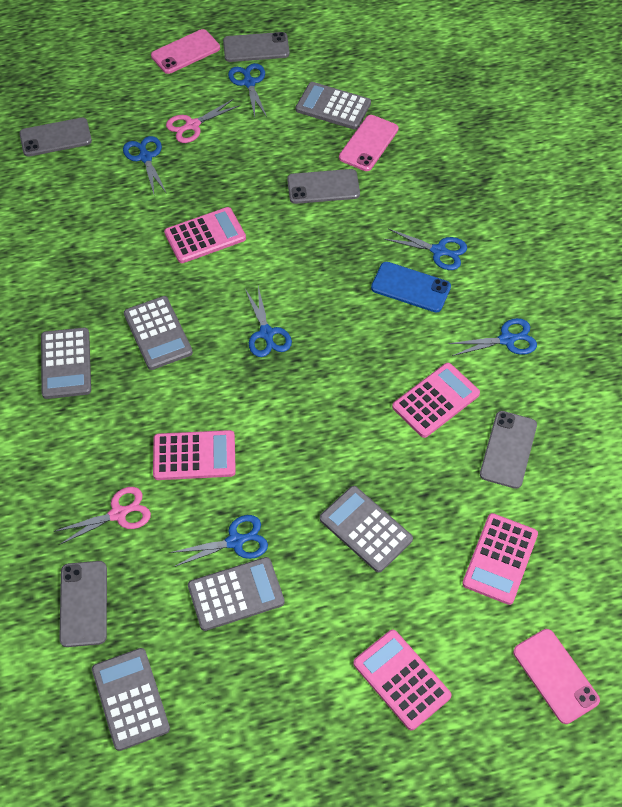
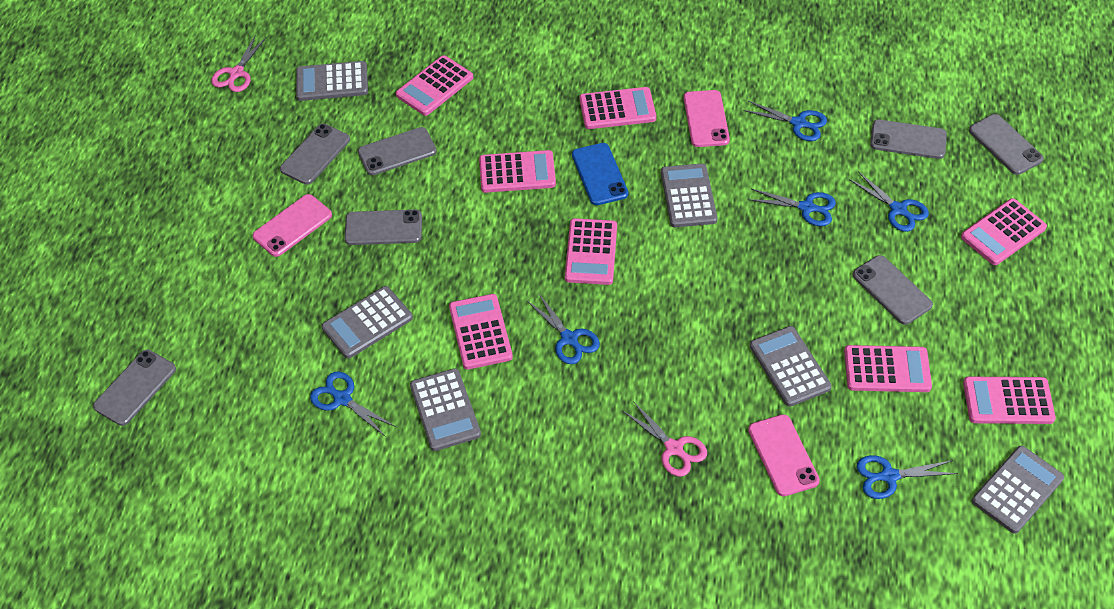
grey phone: [19,118,92,157] [59,561,107,647] [223,32,290,62] [287,169,360,204] [480,411,537,489] = 5 -> [93,350,176,426] [280,124,350,185] [344,210,422,245] [358,127,437,175] [853,255,933,325] [870,120,947,159] [969,114,1044,175] = 7
pink calculator: [153,430,236,480] [164,207,246,263] [353,630,451,730] [392,363,480,438] [462,513,538,605] = 5 -> [396,55,473,116] [449,294,513,369] [479,150,556,193] [565,218,617,285] [580,87,656,129] [844,345,932,392] [961,198,1047,265] [963,377,1056,424] = 8

